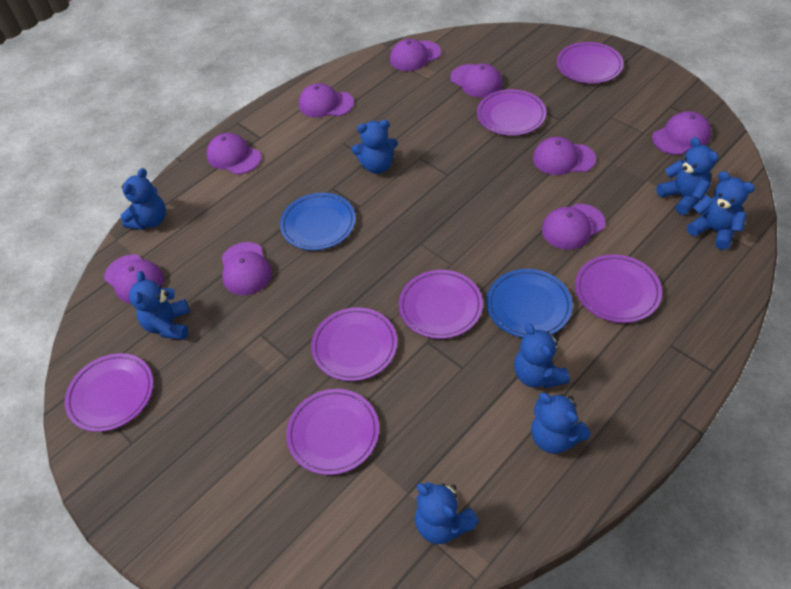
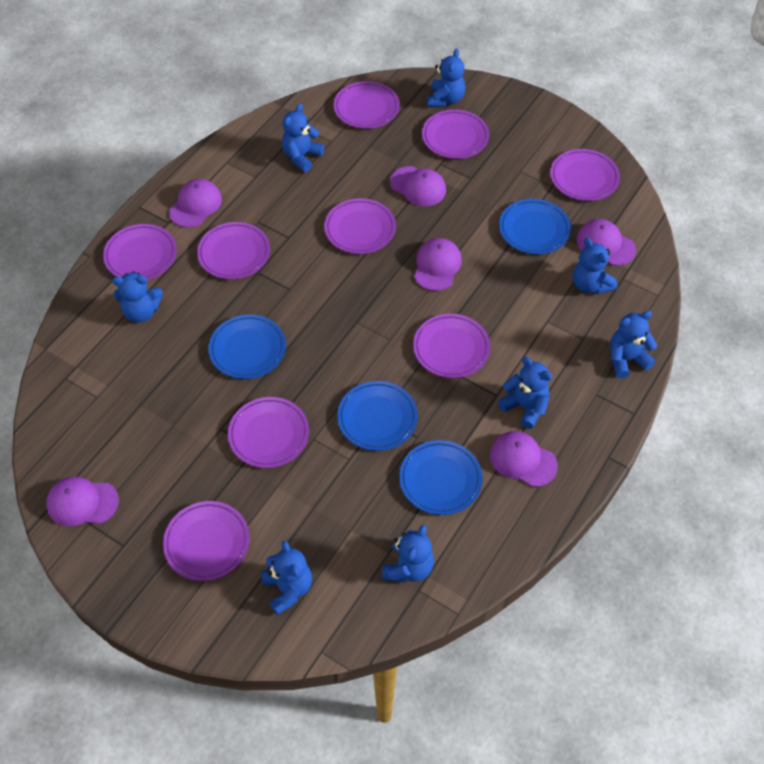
blue plate: [280,193,356,250] [487,269,572,338] = 2 -> [209,315,286,379] [337,381,418,451] [399,440,483,515] [499,199,571,254] = 4
purple cap: [104,254,164,303] [207,133,261,175] [221,242,272,295] [299,83,354,117] [390,39,441,71] [450,64,502,98] [533,137,596,175] [542,204,605,250] [652,111,711,155] = 9 -> [46,476,119,526] [169,179,222,228] [390,166,446,206] [414,238,462,291] [490,431,558,487] [576,219,636,266] = 6
purple plate: [65,353,154,432] [286,389,379,475] [311,307,397,381] [399,270,483,339] [477,89,546,136] [556,42,624,84] [575,254,662,323] = 7 -> [103,224,177,280] [163,501,250,581] [197,222,270,279] [228,397,309,468] [324,198,396,254] [334,81,400,129] [413,314,490,378] [422,109,489,159] [550,149,620,201] = 9

